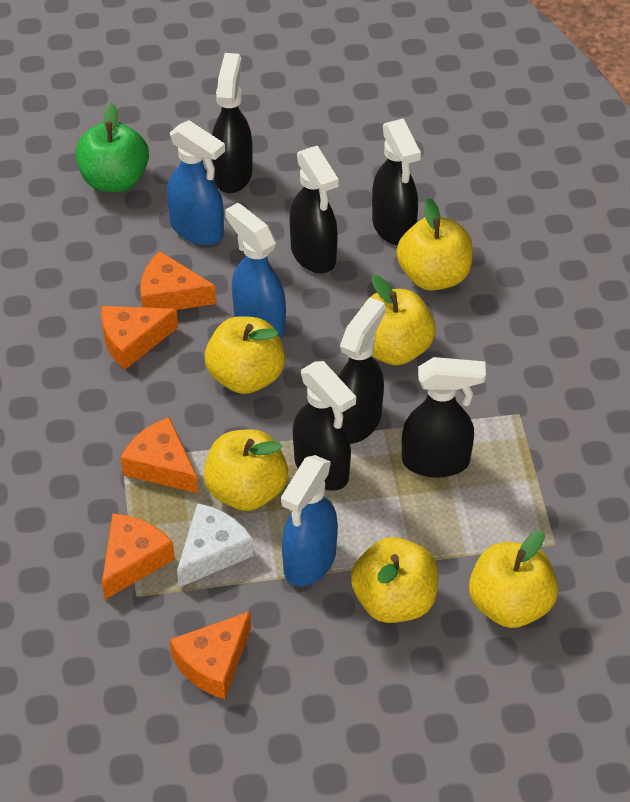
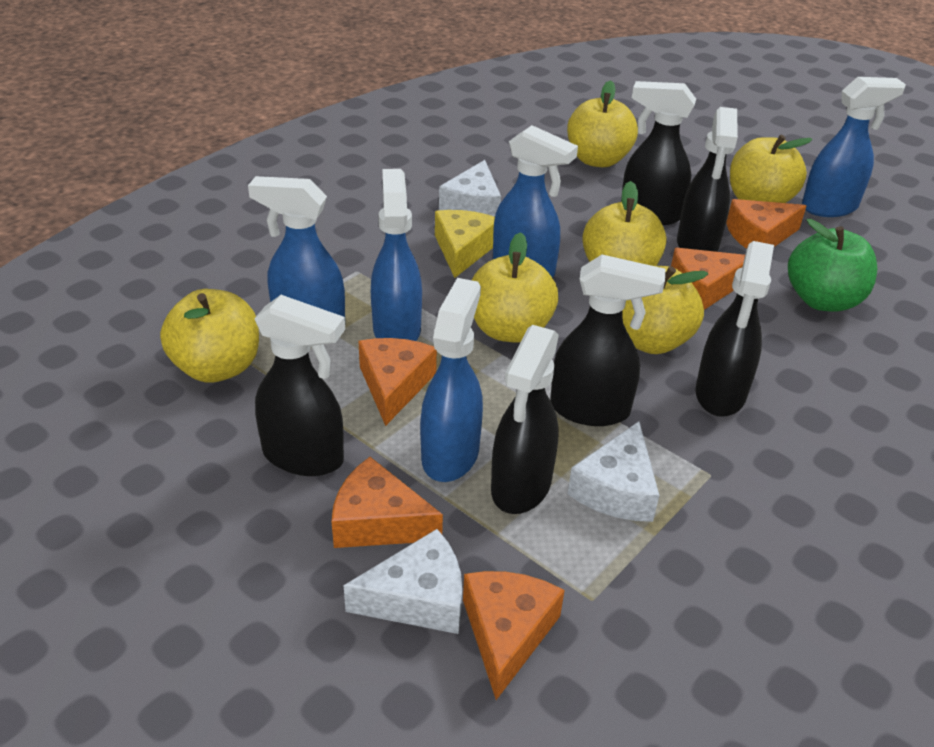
blue spray bottle: [167,120,225,245] [225,203,286,339] [281,455,338,586] = 3 -> [248,176,345,317] [371,169,422,341] [420,278,483,482] [493,125,578,278] [802,77,906,217] = 5
white cheese: [177,503,254,587] = 1 -> [343,529,462,634] [439,160,501,217] [568,422,659,522] = 3
yellow cheese: none = 0 -> [435,210,495,278] = 1

